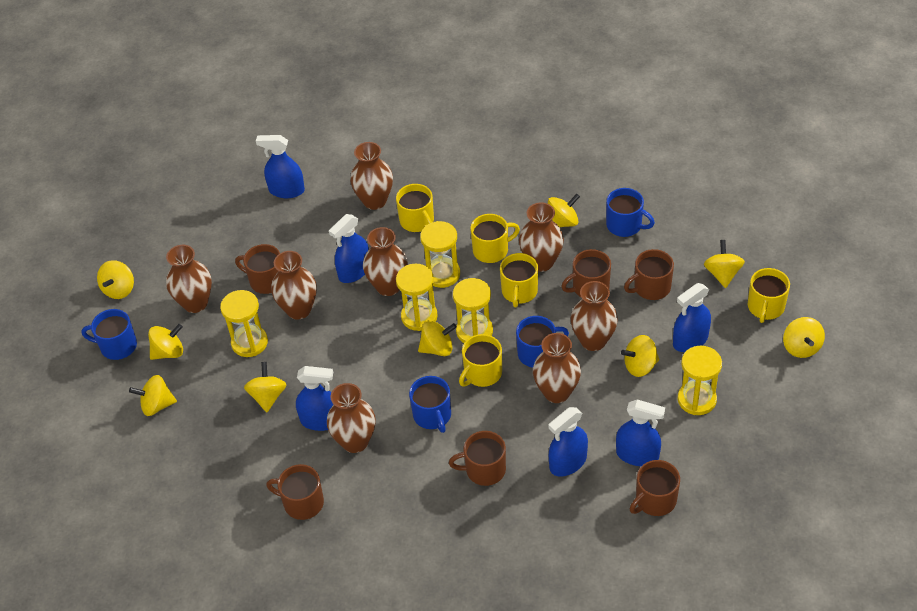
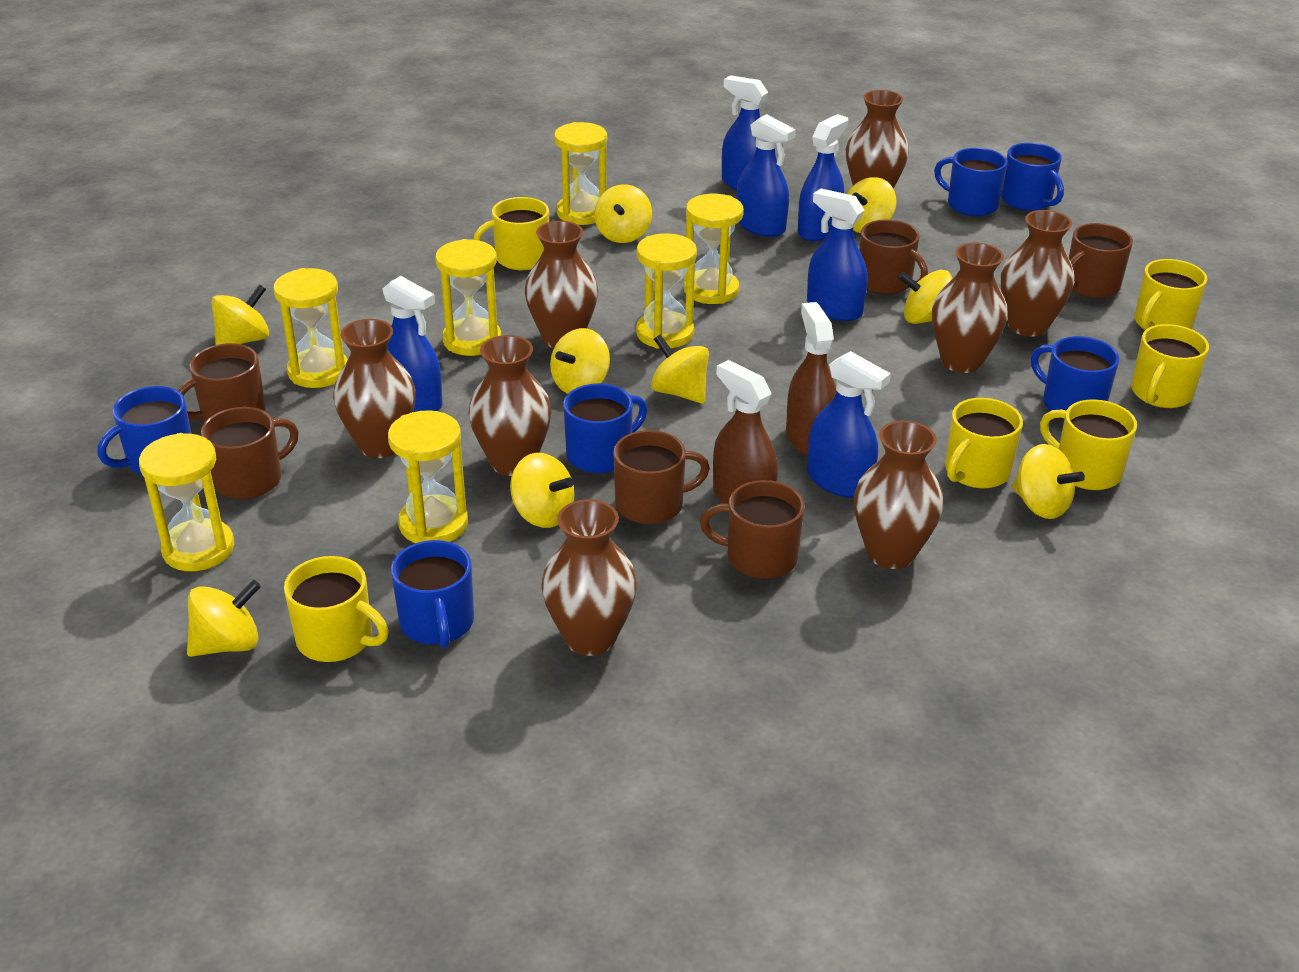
blue mug: [82,309,137,360] [409,376,451,433] [516,316,569,368] [606,188,655,237] = 4 -> [98,386,191,475] [391,540,474,648] [563,383,647,473] [934,148,1008,216] [1001,143,1064,211] [1031,336,1119,411] = 6
brown spray bottle: none = 0 -> [713,360,778,504] [786,302,837,455] = 2
yellow hourglass: [220,290,268,357] [396,263,438,331] [420,221,460,288] [453,278,493,343] [678,346,722,415] = 5 -> [139,433,234,571] [273,268,348,388] [388,410,468,543] [435,239,501,356] [554,122,607,225] [636,233,697,348] [684,194,744,304] = 7
yellow mug: [396,184,434,232] [459,334,502,387] [470,214,520,263] [500,253,538,307] [748,268,790,323] = 5 -> [284,556,388,662] [473,197,549,270] [945,398,1023,488] [1040,399,1137,490] [1131,324,1209,408] [1134,259,1207,330] = 6

